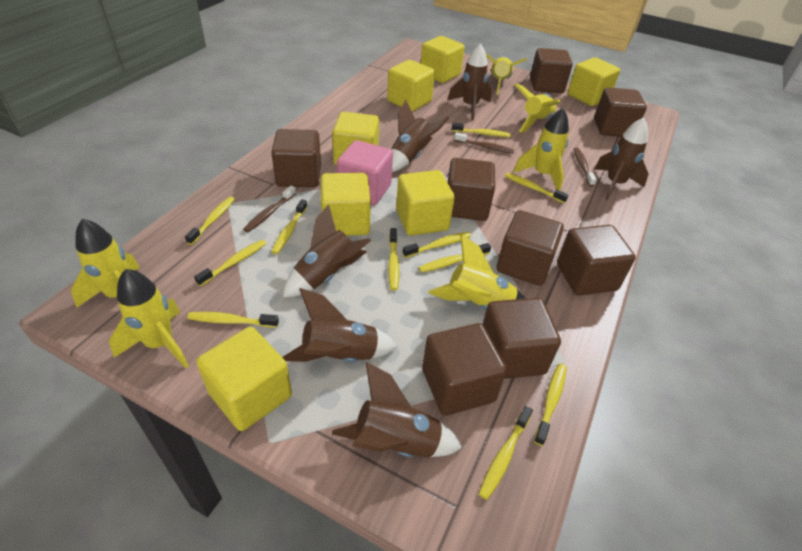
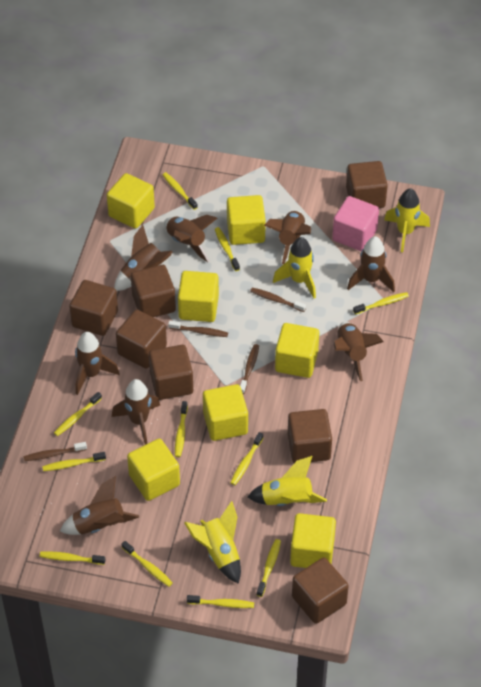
brown cube: [271,129,321,187] [422,323,507,416] [448,158,495,221] [483,298,561,379] [497,210,564,286] [530,48,573,93] [557,225,636,296] [594,87,647,137] = 8 -> [69,280,118,336] [116,309,167,369] [131,265,176,317] [149,345,193,400] [288,409,332,463] [292,557,349,624] [346,161,388,208] = 7
brown rocket: [282,288,397,362] [283,204,371,297] [332,362,462,457] [391,100,449,172] [448,44,492,120] [594,118,649,200] = 6 -> [60,476,139,535] [75,332,119,395] [112,379,160,445] [114,225,173,291] [164,215,217,262] [264,210,311,264] [333,322,384,381] [347,236,395,292] = 8
brown toothbrush: [243,186,296,232] [454,132,514,154] [574,148,597,187] = 3 -> [24,442,87,461] [168,321,228,337] [240,344,259,394] [250,288,306,312] = 4
yellow rocket: [71,219,140,308] [109,269,189,368] [428,234,526,310] [485,52,527,95] [513,108,569,191] [515,83,561,133] = 6 -> [184,501,241,584] [248,456,327,506] [273,237,316,299] [384,188,430,252] = 4

